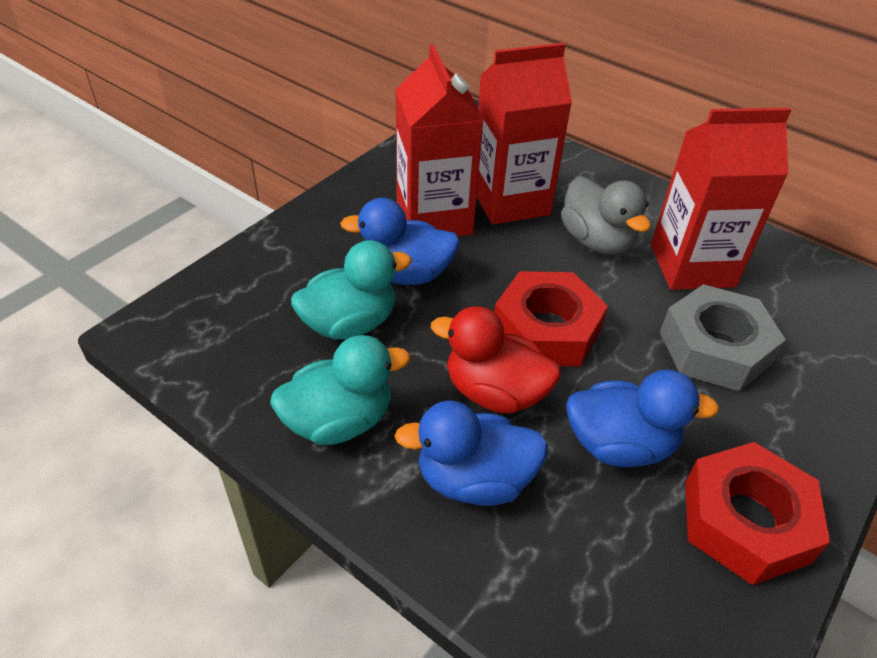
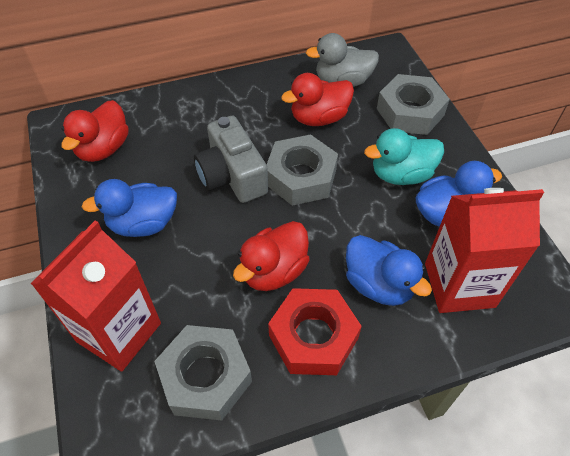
grey camera: none = 0 -> [194,116,268,203] = 1
grey nut: [660,284,786,391] = 1 -> [154,325,252,420] [266,134,338,206] [377,74,450,135] = 3
red carton: [395,44,484,236] [477,43,572,225] [651,108,791,290] = 3 -> [30,221,161,372] [425,188,544,313] = 2
red duck: [431,306,561,414] = 1 -> [61,100,129,162] [233,221,310,291] [281,73,354,126] = 3
red nut: [494,271,608,367] [685,442,830,585] = 2 -> [268,288,362,375] = 1
turquoise duck: [270,335,410,445] [291,240,412,339] = 2 -> [364,128,444,185] = 1

